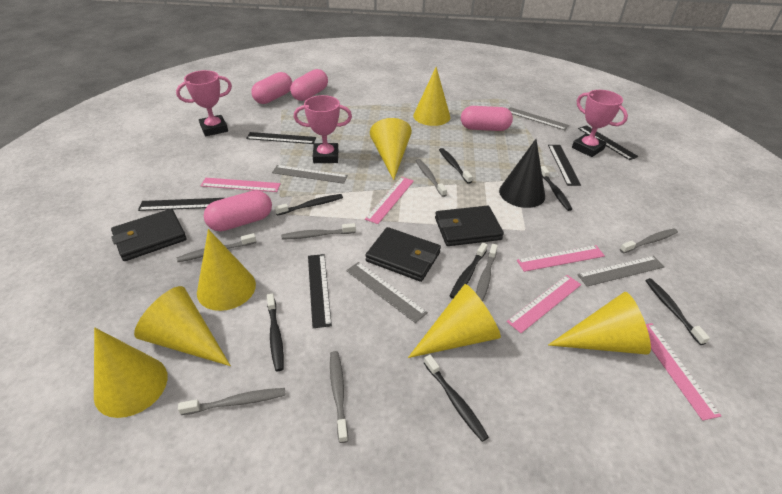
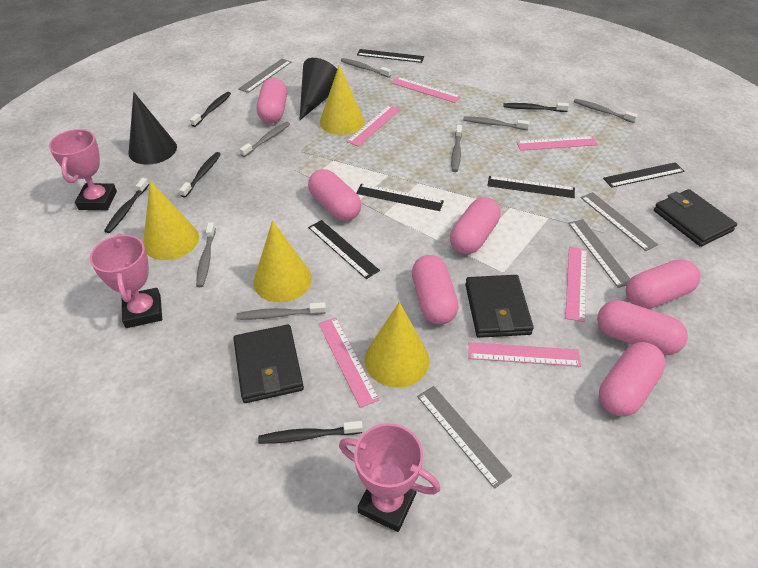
black cone: [499,139,545,208] = 1 -> [129,92,177,165] [299,58,337,121] = 2
black toothbrush: [267,293,284,371] [274,194,343,216] [424,355,489,442] [439,148,473,184] [450,243,488,299] [541,166,572,211] [645,278,710,345] = 7 -> [104,178,149,233] [179,152,221,198] [190,92,231,127] [258,421,363,444] [503,103,569,112] = 5
pink capsule: [204,190,272,231] [251,72,292,104] [290,69,328,101] [461,106,513,131] = 4 -> [257,78,287,123] [308,169,361,221] [412,255,459,325] [450,197,501,254] [597,300,688,355] [599,342,666,417] [626,259,700,309] = 7
pink ruler: [201,178,281,192] [365,177,414,224] [507,275,581,333] [517,245,605,272] [646,323,721,421] = 5 -> [318,317,380,408] [347,105,400,147] [392,77,461,103] [469,342,581,367] [517,136,598,151] [565,247,587,322] = 6
yellow cone: [94,328,168,418] [134,286,231,366] [197,229,256,311] [370,118,412,180] [408,284,501,358] [413,67,450,126] [548,292,651,355] = 7 -> [143,181,199,260] [254,221,312,303] [320,65,364,135] [365,302,430,388] = 4

